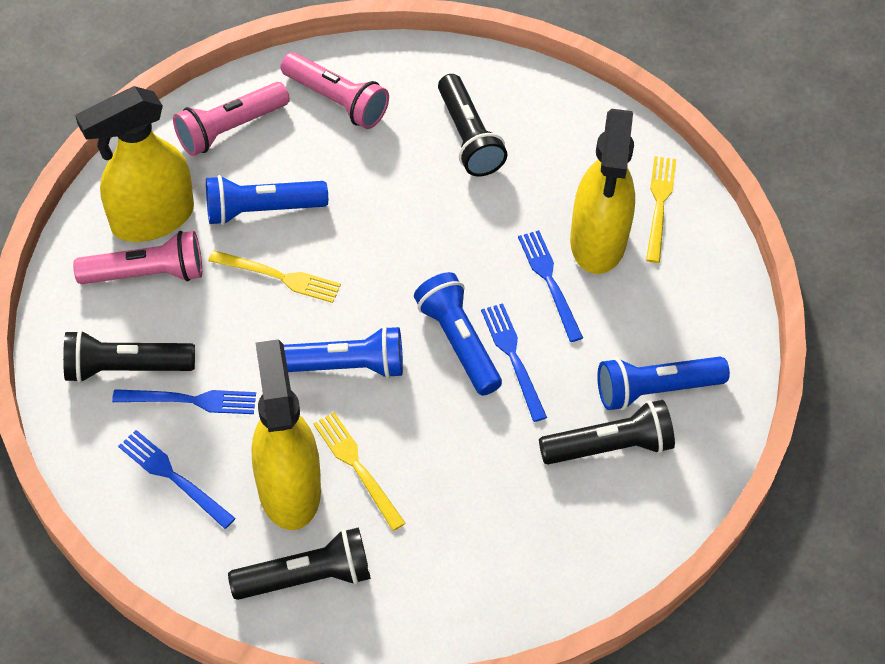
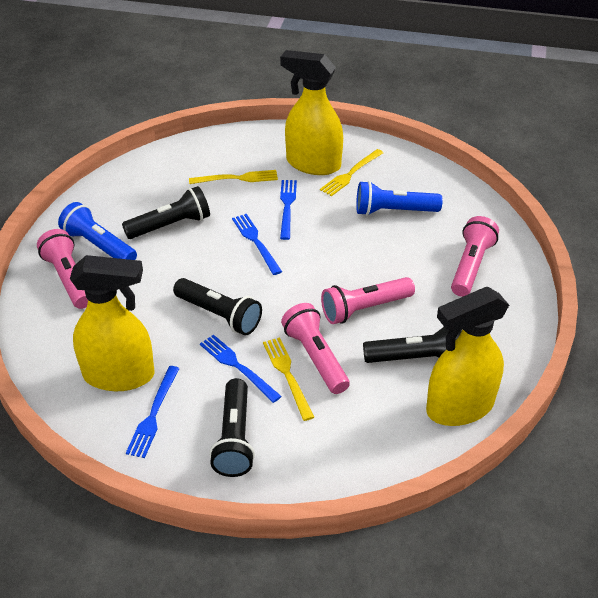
blue flashlight: [206,175,328,225] [284,326,403,379] [414,272,502,396] [597,357,730,410] = 4 -> [58,202,137,260] [356,181,443,216] = 2
pink flashlight: [73,231,202,284] [173,82,290,156] [281,52,389,129] = 3 -> [37,229,88,309] [281,303,350,394] [321,277,415,324] [451,216,499,297] = 4

